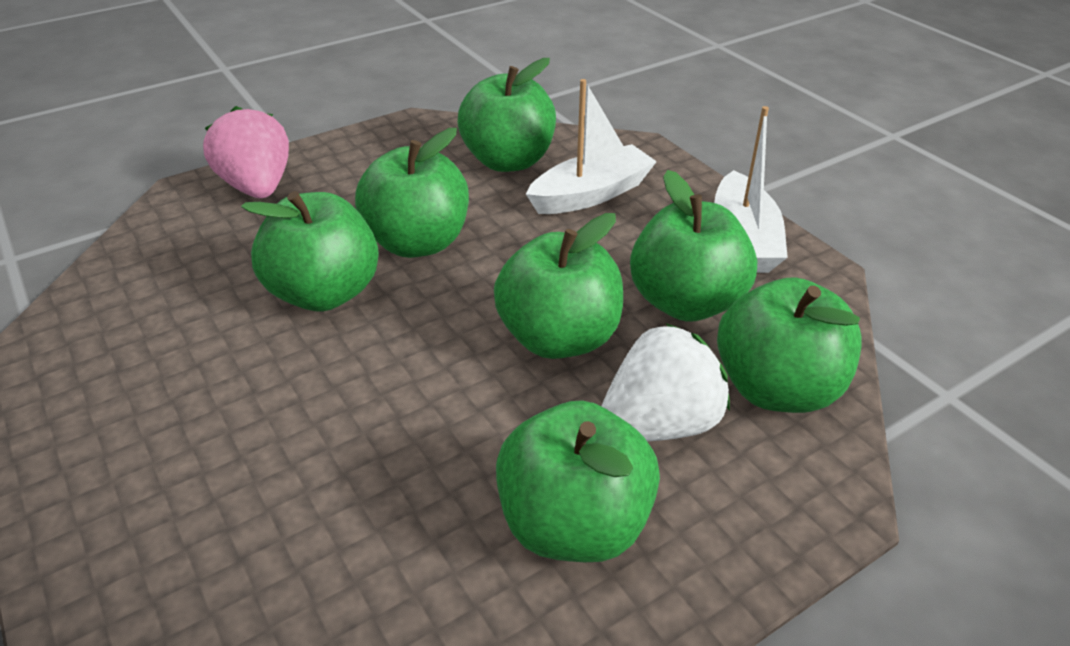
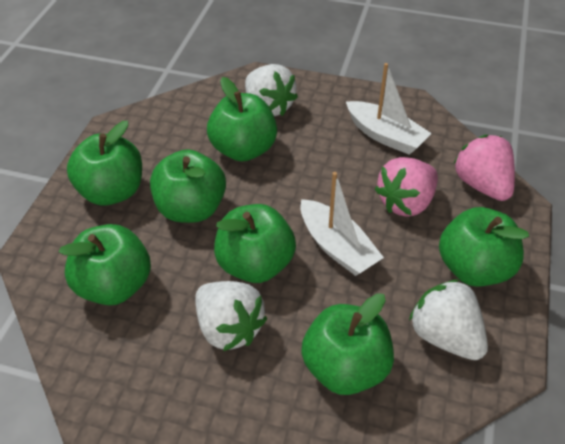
pink strawberry: [203,106,289,198] = 1 -> [375,157,438,217] [454,135,515,201] = 2
white strawberry: [602,323,730,441] = 1 -> [195,281,267,351] [245,64,298,116] [409,279,488,360] = 3

